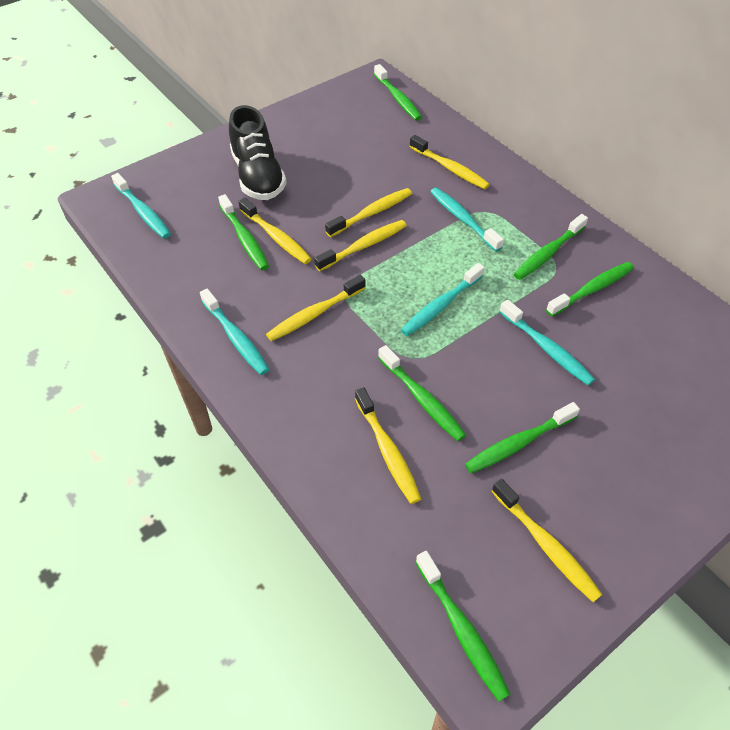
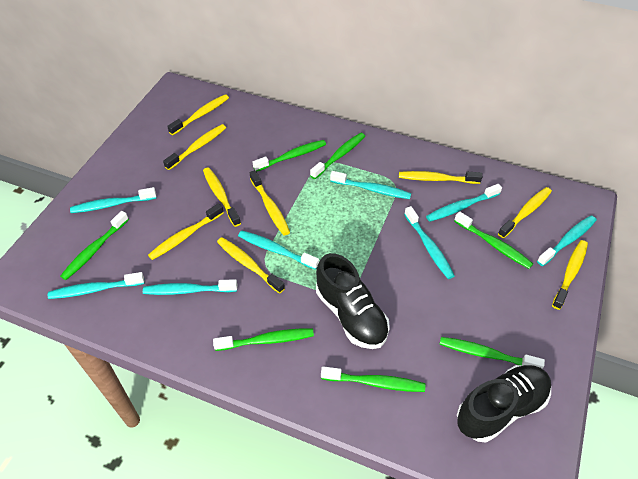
black shoe: [229,105,287,200] = 1 -> [316,253,390,349] [457,365,551,443] = 2
turquoise toothbrush: [111,173,171,239] [200,289,269,375] [401,263,485,336] [430,188,504,252] [500,300,595,385] = 5 -> [48,272,144,299] [70,187,156,213] [143,279,237,295] [238,230,319,270] [330,171,411,199] [404,206,455,279] [426,184,502,222] [537,215,597,266] = 8
yellow toothbrush: [238,198,312,264] [266,275,366,341] [314,220,407,271] [325,188,412,237] [355,387,421,504] [409,135,490,189] [492,479,603,602] = 7 -> [148,203,224,260] [163,124,226,170] [167,94,229,135] [203,167,241,227] [217,237,285,293] [250,170,290,235] [399,171,482,184] [498,187,552,238] [552,240,588,310] = 9

